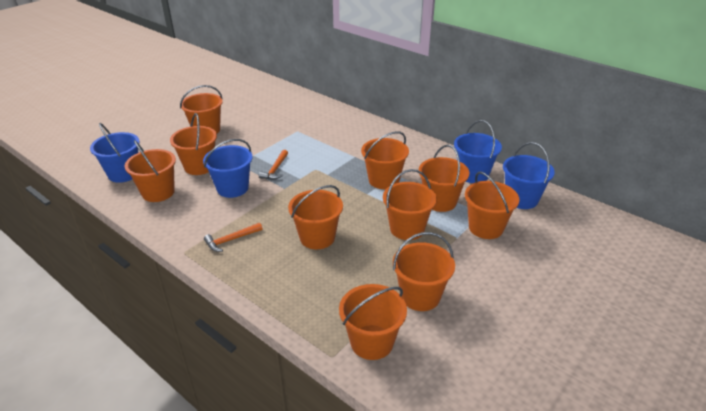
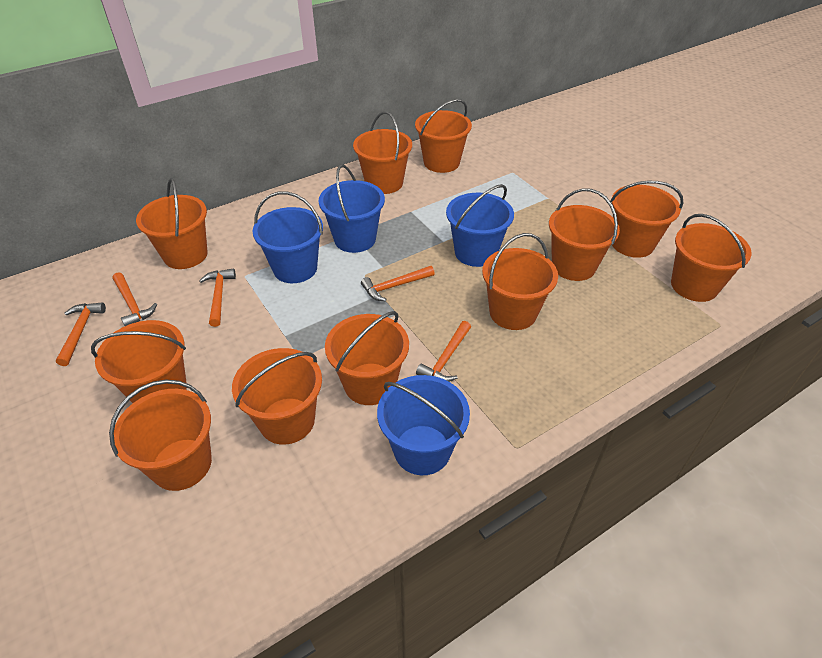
orange bucket: [125,140,176,202] [170,113,217,175] [180,85,223,133] [288,185,343,249] [339,284,407,360] [361,131,409,189] [383,169,437,240] [393,232,455,311] [419,145,469,212] [465,171,519,239] = 10 -> [91,320,187,403] [109,380,212,491] [136,178,208,269] [232,348,322,445] [325,311,409,405] [353,111,412,194] [415,99,472,173] [482,233,558,330] [549,188,620,281] [610,181,683,258] [671,214,752,302] = 11
orange hammer: [204,223,263,252] [259,150,288,180] = 2 -> [56,302,106,366] [112,273,157,326] [199,268,236,327] [361,266,435,301] [416,321,471,382] = 5

